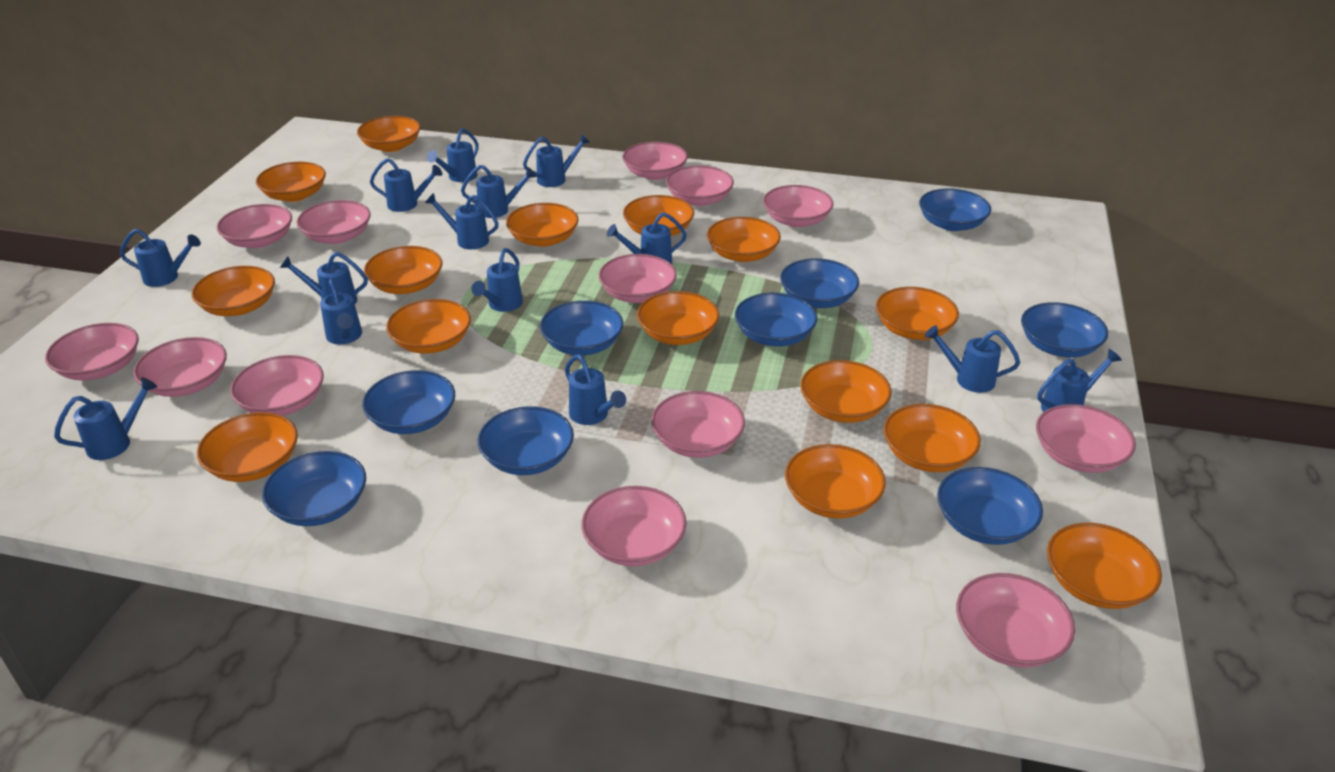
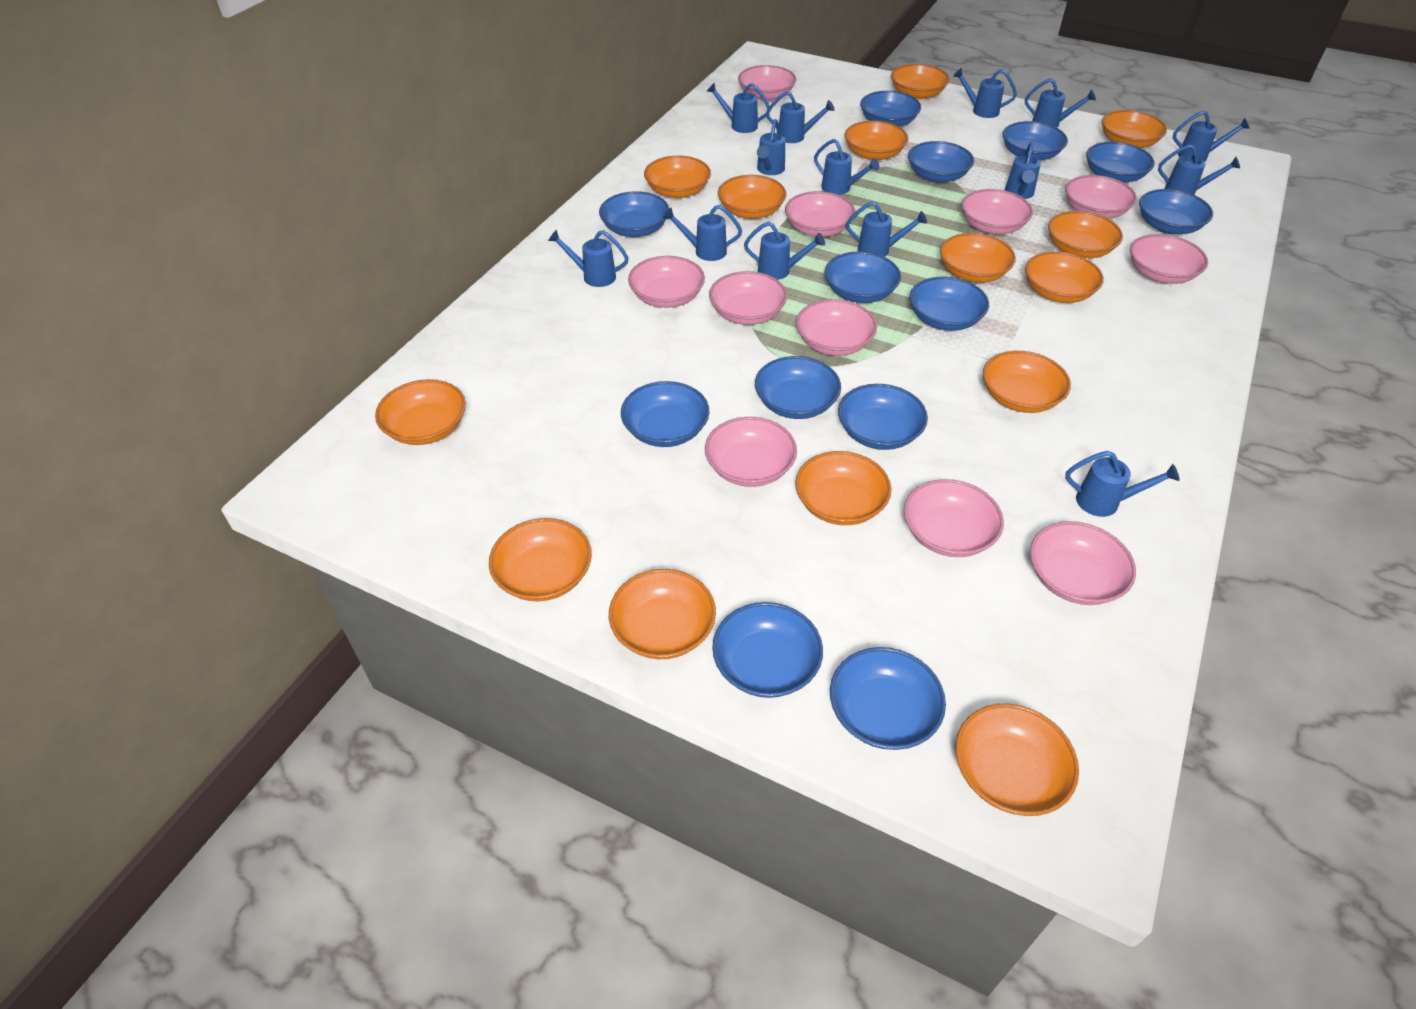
blue bowl: [262,451,366,526] [362,370,455,434] [478,406,574,475] [540,301,623,355] [735,293,817,347] [780,258,859,308] [919,189,991,231] [937,467,1043,545] [1021,302,1108,358] = 9 -> [599,191,669,237] [621,381,710,447] [712,602,823,698] [755,356,841,419] [825,251,901,303] [830,647,946,750] [838,384,928,450] [860,91,921,127] [908,141,974,183] [910,277,989,331] [1003,121,1068,160] [1086,142,1155,183] [1139,189,1213,234] = 13
orange bowl: [191,266,275,316] [197,412,298,482] [256,162,326,202] [357,116,421,152] [364,246,443,294] [386,299,471,354] [506,203,579,247] [623,195,694,236] [637,291,719,345] [707,217,781,262] [785,444,886,519] [800,360,891,423] [876,287,959,340] [884,404,981,472] [1047,523,1162,609] = 15 -> [375,379,466,445] [489,518,592,602] [609,569,716,659] [644,156,711,198] [718,175,786,219] [795,451,891,525] [844,121,909,161] [891,64,950,100] [940,233,1016,283] [956,703,1079,816] [983,351,1071,413] [1025,251,1104,303] [1048,211,1123,258] [1102,110,1167,148] = 14
pink bowl: [45,323,139,380] [133,337,227,397] [216,204,292,248] [230,355,324,416] [296,200,371,244] [581,486,687,566] [599,254,677,303] [622,142,688,180] [651,391,745,458] [666,165,734,206] [763,185,834,227] [956,573,1075,668] [1036,404,1136,473] = 13 -> [628,256,705,308] [705,417,797,487] [709,271,787,325] [738,65,796,101] [785,191,855,237] [796,299,877,356] [904,479,1004,557] [961,189,1033,234] [1030,521,1136,605] [1065,175,1137,219] [1130,234,1208,284] = 11

